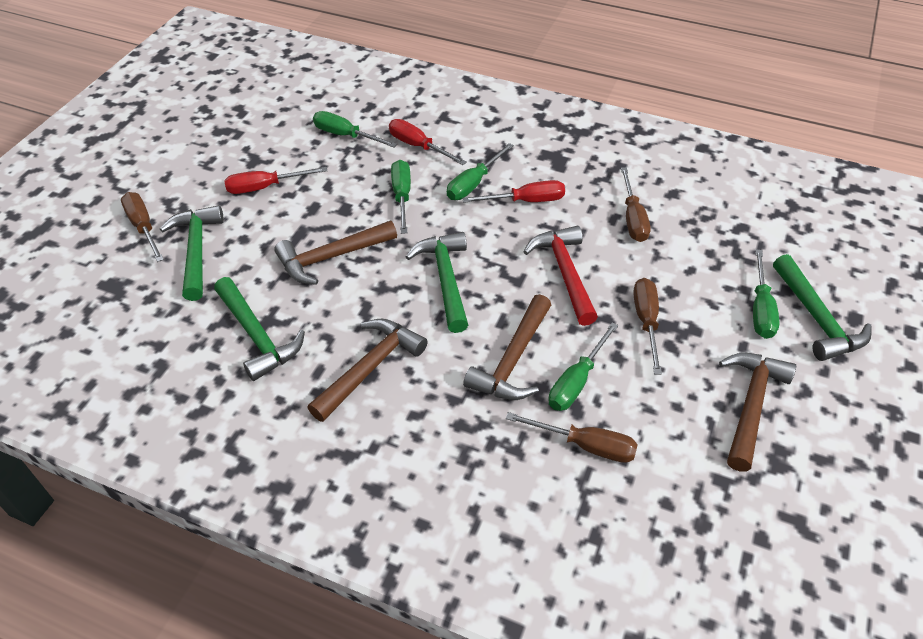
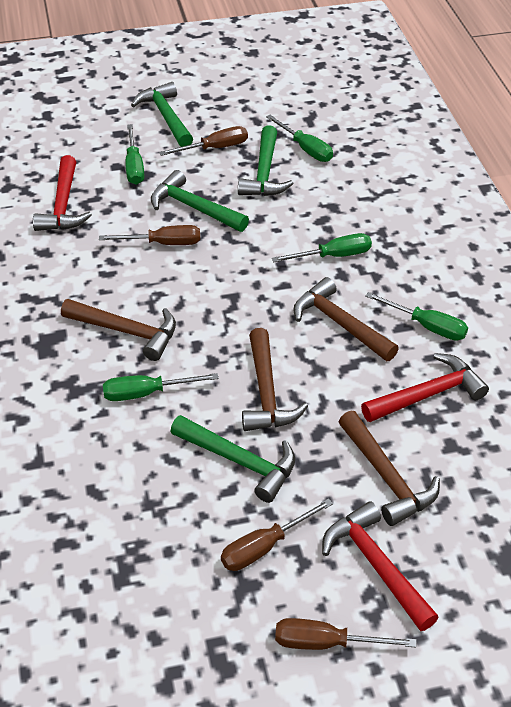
red hammer: [524,226,598,326] = 1 -> [33,155,92,231] [322,501,439,631] [361,353,489,422] = 3
red screwdriver: [224,167,327,194] [389,119,467,165] [462,180,565,203] = 3 -> none = 0

